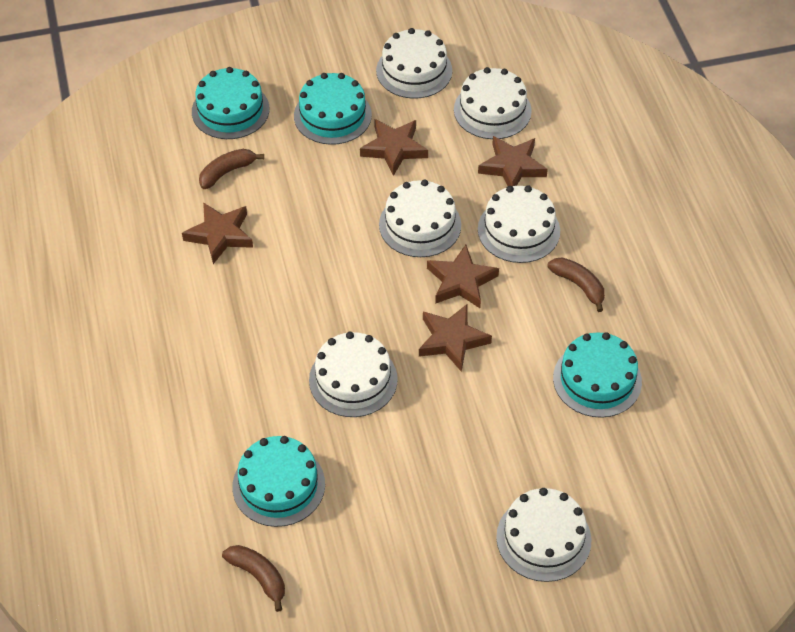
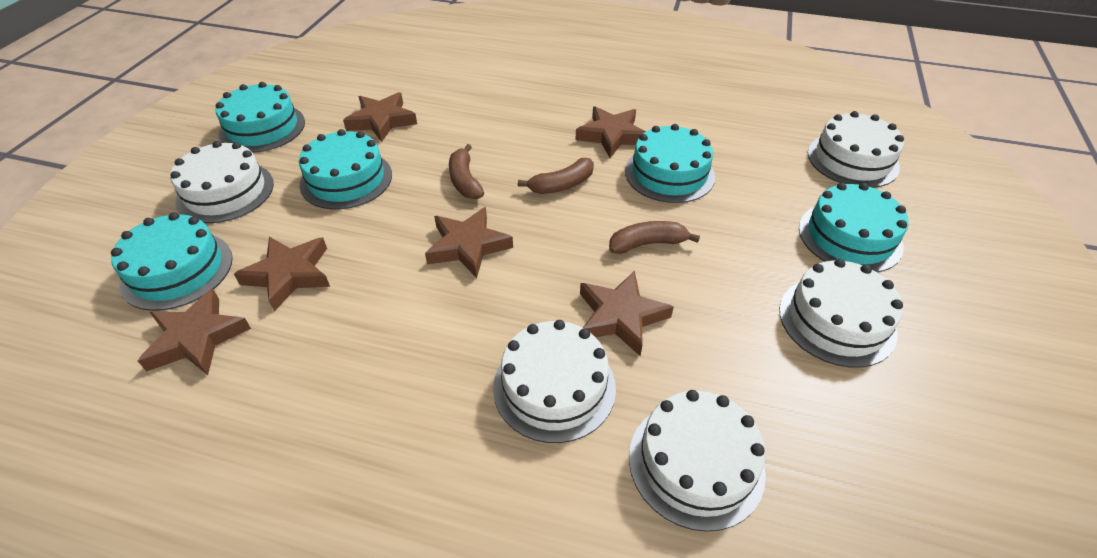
brown star: [182,202,253,264] [360,119,428,176] [419,304,492,372] [427,245,499,308] [478,136,548,186] = 5 -> [138,288,251,375] [234,237,330,311] [343,92,417,142] [425,207,513,278] [576,106,646,158] [580,271,674,356] = 6
turquoise cake: [192,67,269,139] [232,436,325,527] [294,73,372,145] [553,332,642,418] = 4 -> [111,212,233,311] [216,82,305,153] [299,129,392,209] [625,124,715,203] [799,183,908,272] = 5
white cake: [309,332,398,417] [376,28,452,99] [379,180,461,257] [454,67,532,139] [478,186,560,263] [496,488,591,582] = 6 -> [170,141,274,223] [493,320,616,443] [629,390,766,532] [779,259,903,368] [808,111,904,188] = 5

